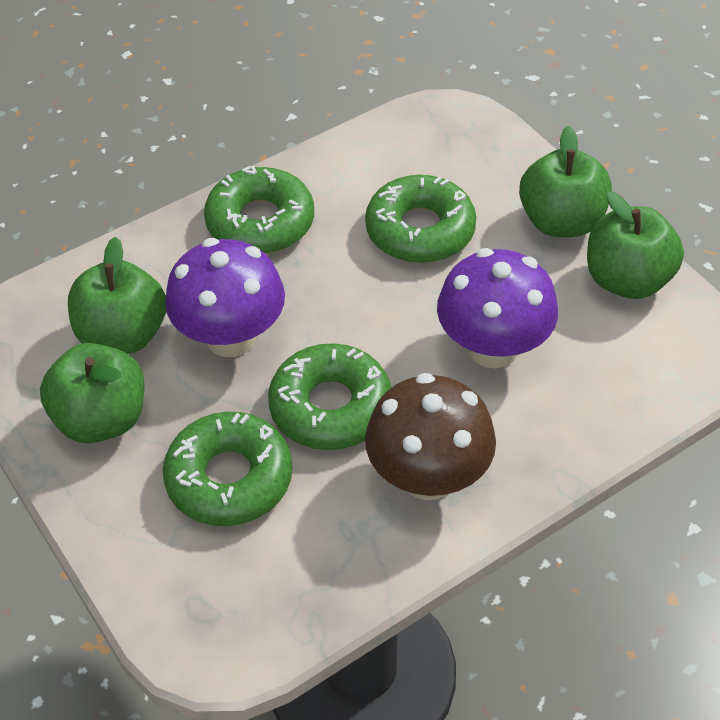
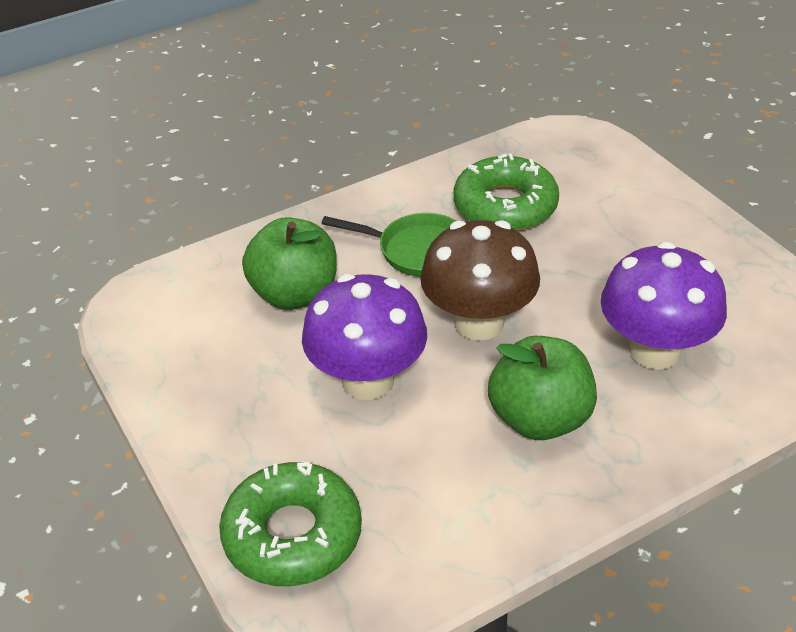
green apple: [40,343,145,443] [68,237,166,354] [519,126,612,237] [587,191,684,299] = 4 -> [242,217,337,310] [488,336,597,440] = 2
green donut: [163,412,292,526] [204,166,314,254] [268,343,391,450] [365,175,476,263] = 4 -> [219,462,362,586] [454,154,559,231] = 2
green pan: none = 0 -> [321,213,457,277] = 1

